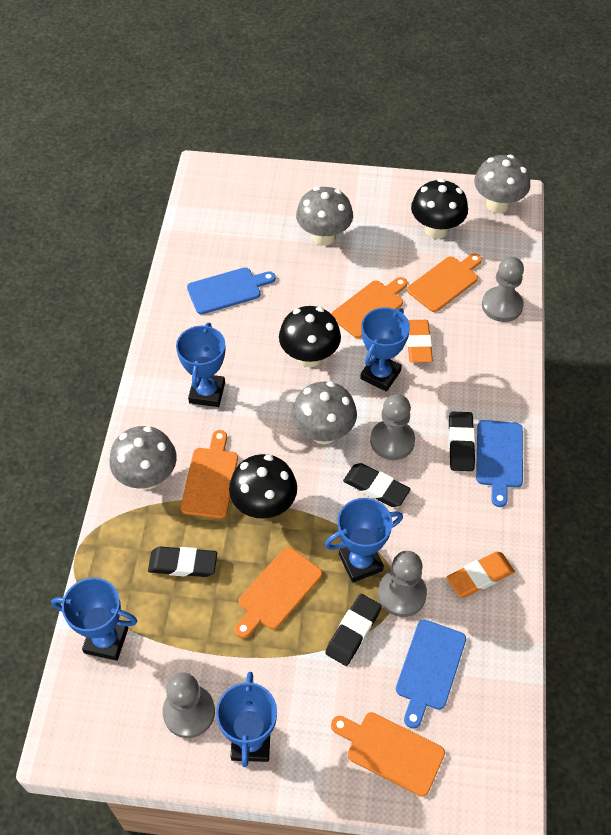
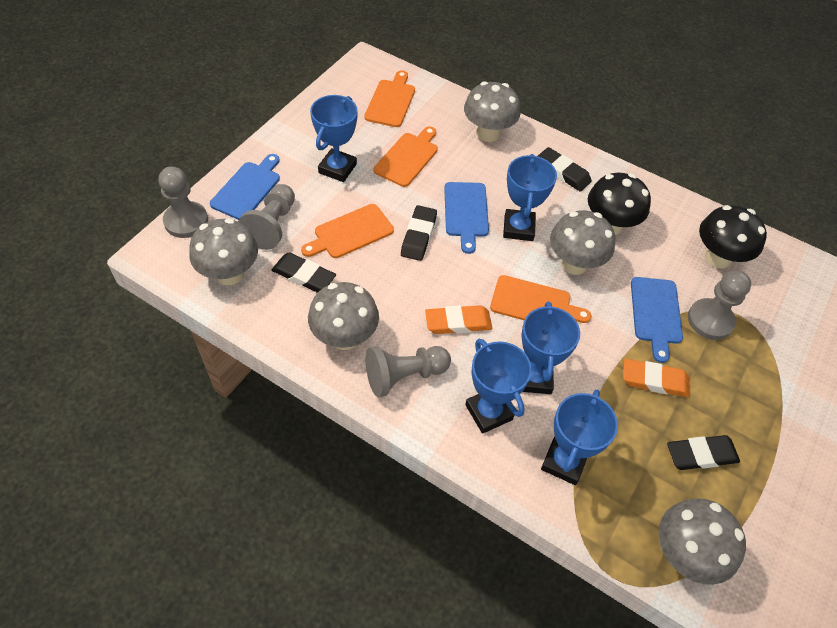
black mushroom: [229,454,297,519] [279,306,341,367] [411,179,468,239] = 3 -> [588,173,651,235] [699,205,767,269] = 2
grey mushroom: [109,426,177,490] [292,381,357,444] [296,187,353,246] [474,155,530,213] = 4 -> [189,218,258,285] [308,282,379,350] [464,81,521,142] [550,210,615,275] [659,499,746,585] = 5
orange cutting board: [181,430,238,518] [235,547,322,638] [331,277,407,338] [331,712,445,797] [407,254,482,312] = 5 -> [301,204,394,258] [364,70,415,127] [374,126,438,187] [490,275,591,323] = 4

